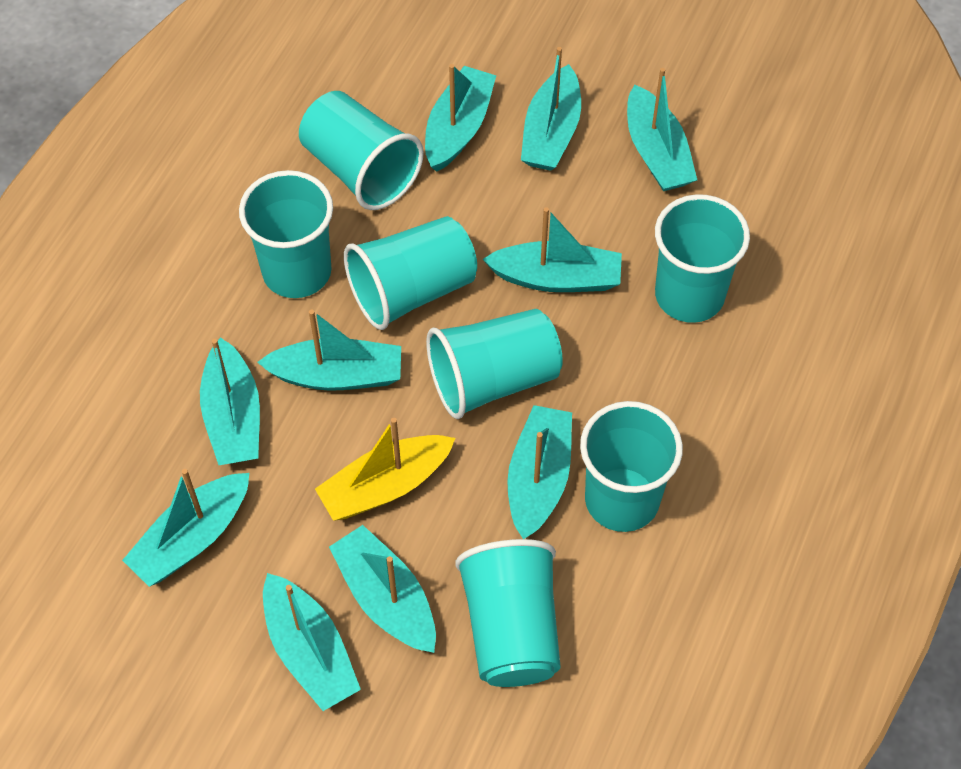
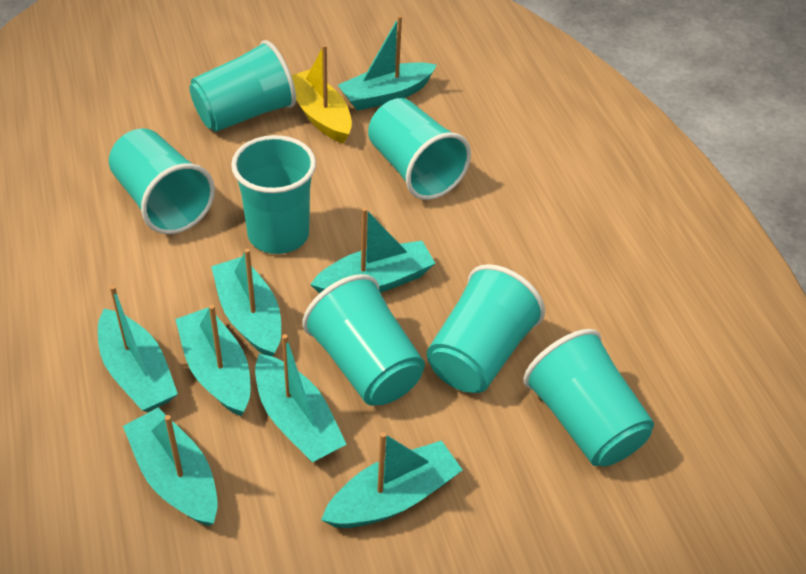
turquoise boat: [122,469,249,587] [200,337,260,465] [257,309,401,391] [263,573,361,711] [329,525,436,653] [425,64,496,172] [483,207,622,292] [507,405,572,539] [521,47,581,171] [627,68,697,191] = 10 -> [98,285,178,412] [123,408,218,526] [175,305,251,416] [211,248,281,357] [255,334,347,463] [310,207,436,294] [321,432,462,528] [338,16,437,111] = 8

